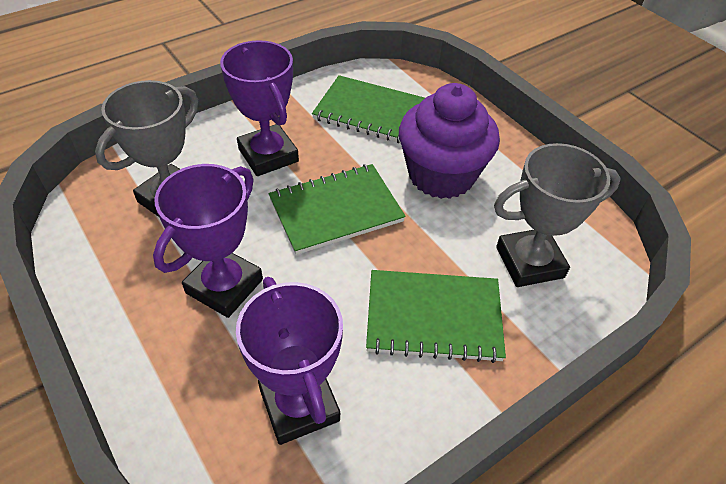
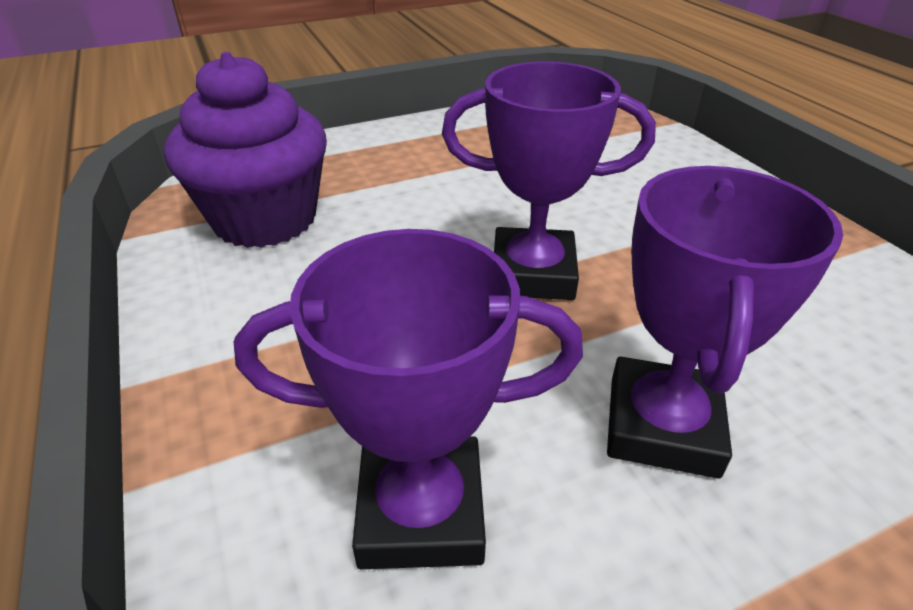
green notebook: [269,164,406,255] [312,75,425,143] [366,270,506,363] = 3 -> none = 0
grey trophy: [95,80,198,217] [494,143,621,287] = 2 -> none = 0

